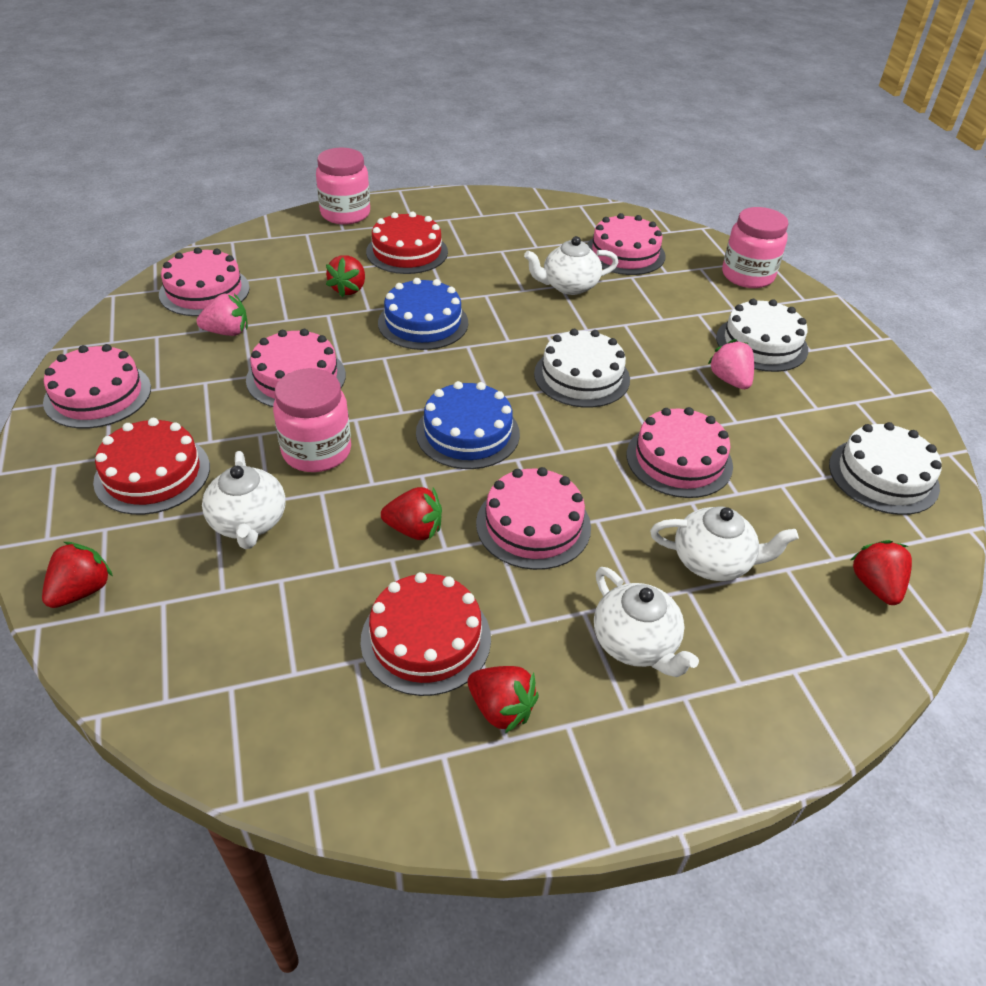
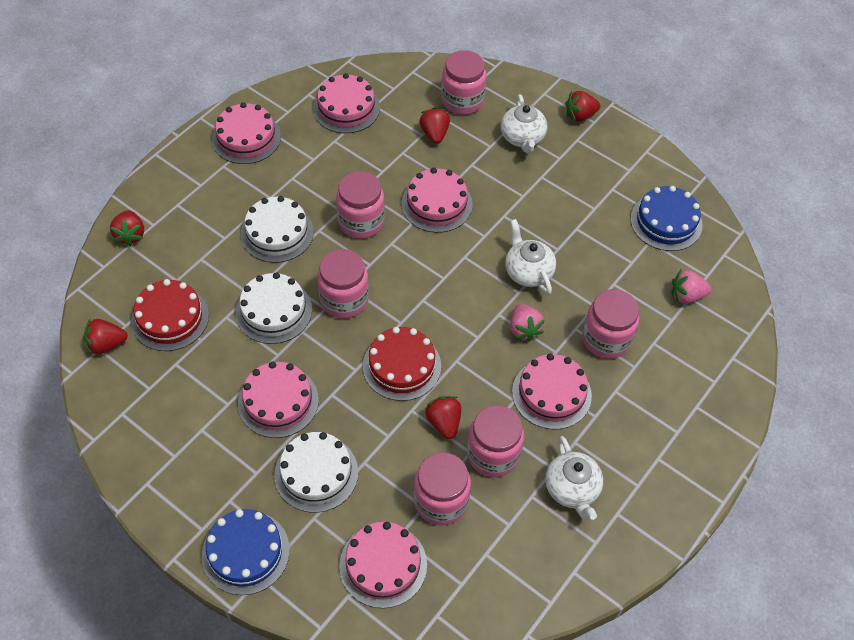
pink jar: [273,368,351,472] [316,148,370,225] [722,207,789,288] = 3 -> [317,249,369,318] [336,171,385,239] [414,452,471,525] [441,50,486,115] [467,405,524,477] [582,289,639,359] = 6
red cake: [93,418,210,515] [360,572,491,696] [366,211,448,274] = 3 -> [131,279,209,351] [363,327,441,401] = 2
white teapot: [202,451,286,549] [524,236,618,295] [594,567,699,677] [650,506,799,581] = 4 -> [501,94,547,154] [505,219,556,295] [545,436,603,520] = 3

